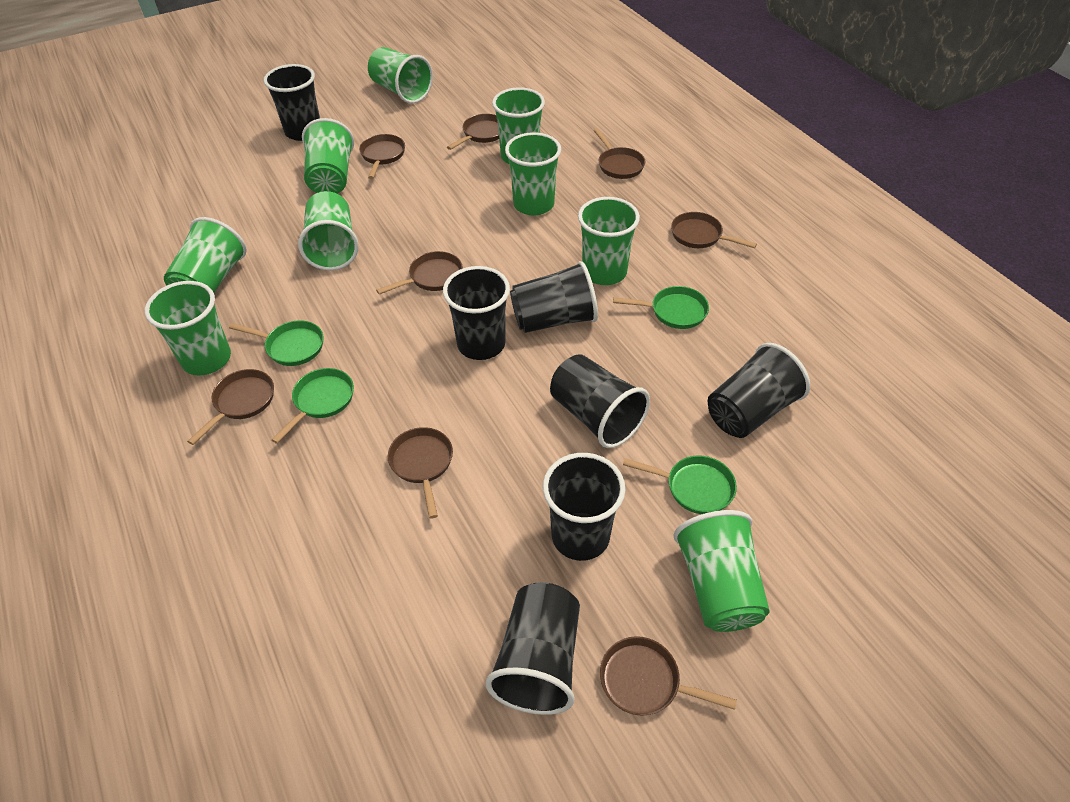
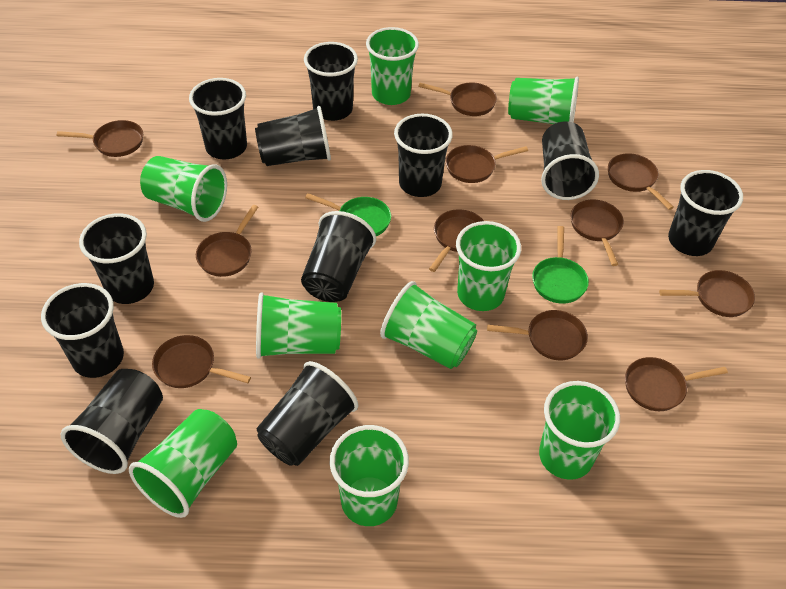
black cup: [264,64,320,141] [443,266,510,360] [485,582,580,715] [510,261,598,333] [543,453,626,561] [550,354,650,448] [708,343,810,438] = 7 -> [41,283,124,378] [61,369,163,474] [79,213,154,304] [189,78,247,159] [255,106,331,166] [257,361,358,466] [301,211,376,302] [304,42,358,121] [394,114,453,197] [541,121,599,200] [668,170,743,256] = 11
brown pan: [187,369,274,445] [359,134,405,179] [376,251,463,295] [388,427,453,519] [447,114,499,150] [594,128,645,179] [600,636,737,715] [671,212,757,248] = 8 -> [57,120,143,157] [152,335,251,388] [196,205,258,277] [418,82,497,116] [429,209,484,272] [446,145,528,183] [487,310,588,360] [571,200,624,266] [608,153,674,210] [625,357,728,411] [659,270,755,317] = 11
green pan: [229,320,323,366] [272,368,354,444] [613,286,709,329] [623,456,737,514] = 4 -> [305,193,391,236] [532,226,589,304] = 2

